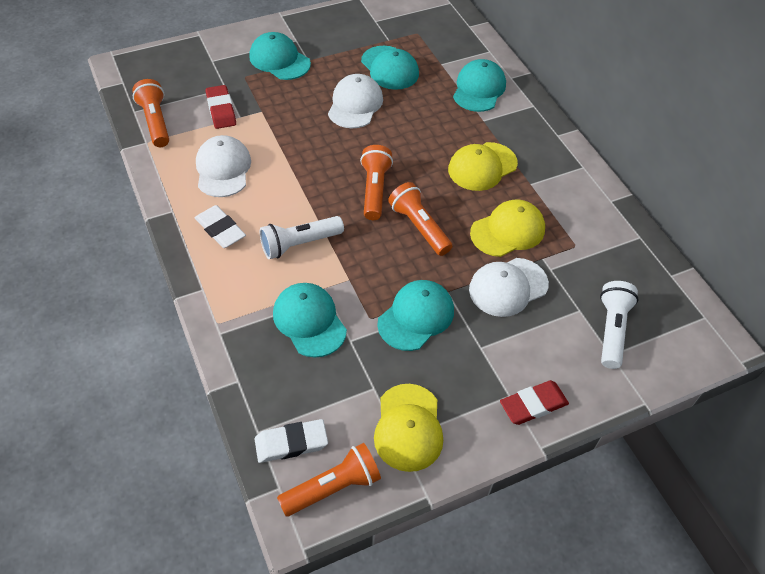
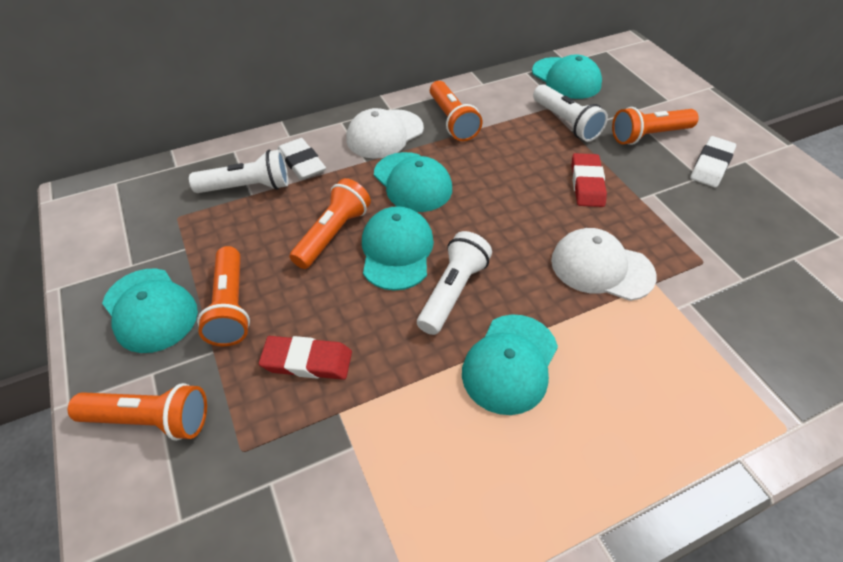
orange flashlight: [132,79,169,147] [277,443,381,516] [360,145,393,220] [388,182,453,256] = 4 -> [68,383,207,441] [197,246,250,346] [290,178,371,269] [430,81,483,141] [612,107,699,145] = 5
white cap: [196,135,251,197] [328,74,383,128] [469,258,549,317] = 3 -> [346,108,424,159] [551,228,657,301] = 2
white flashlight: [260,216,344,259] [600,281,638,369] = 2 -> [189,150,289,193] [417,231,492,335] [533,84,608,142] = 3
yellow cap: [374,384,443,472] [448,142,518,191] [470,199,545,257] = 3 -> none = 0

